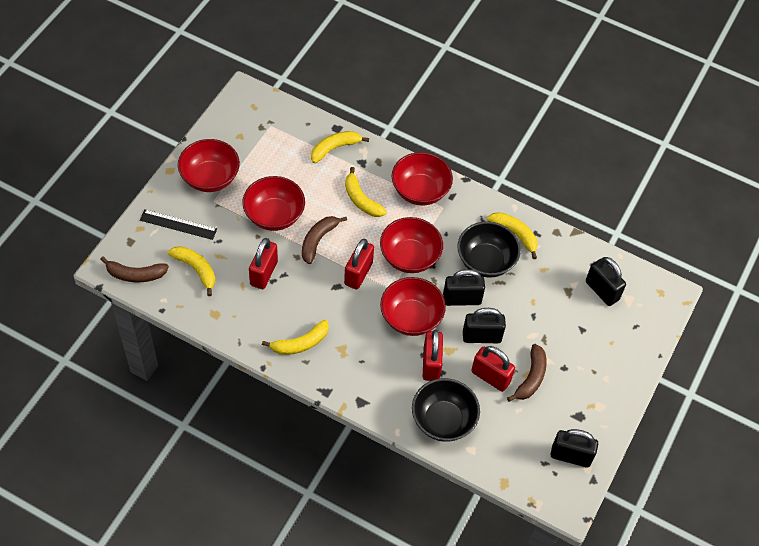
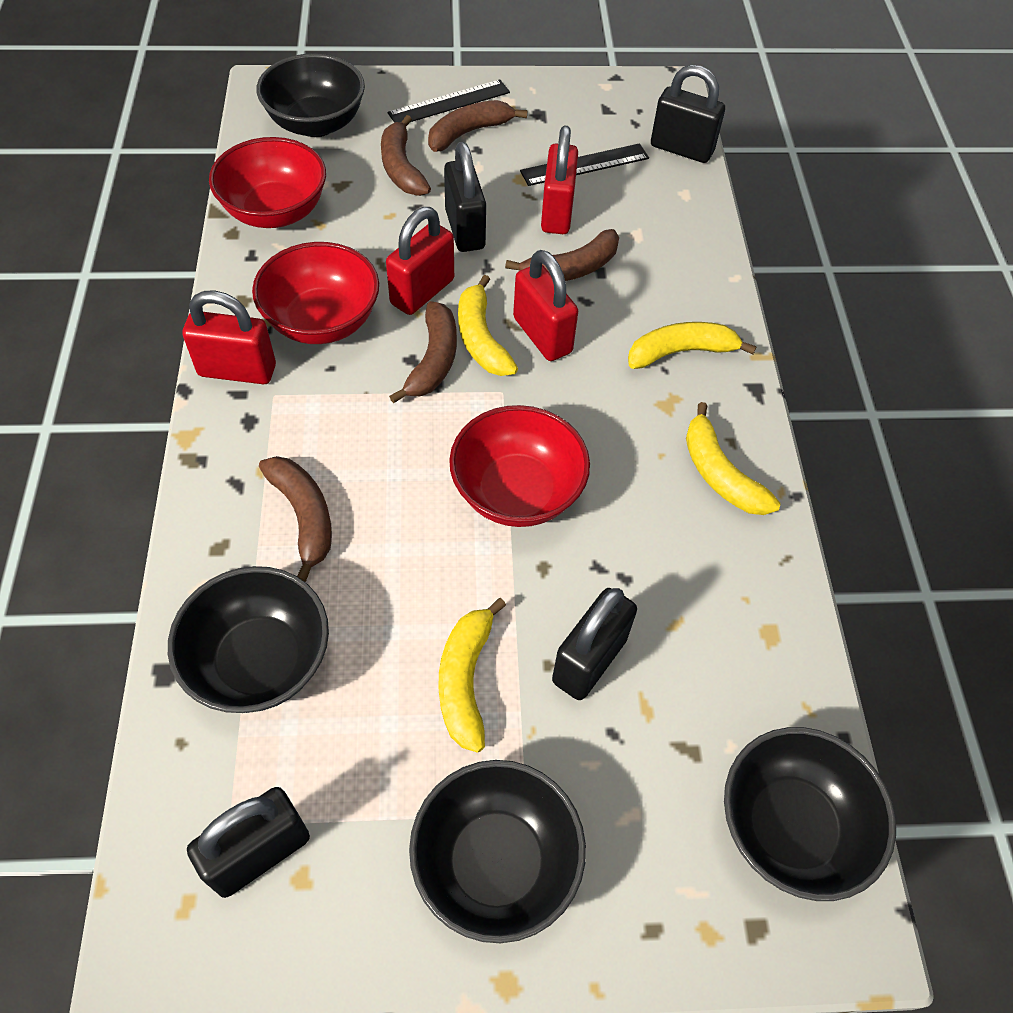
black bowl: [412,378,480,442] [457,221,521,277] = 2 -> [168,566,329,713] [256,53,365,137] [409,760,586,943] [724,727,896,901] = 4
black ruler: [140,209,217,240] = 1 -> [388,80,510,123] [520,143,649,186] = 2
brown banana: [100,256,169,282] [302,216,347,264] [507,344,547,402] = 3 -> [259,456,332,582] [381,115,431,196] [389,301,457,403] [428,100,527,152] [505,229,619,281] = 5
red bowl: [178,139,240,192] [242,176,305,231] [380,217,443,273] [380,277,446,336] [392,152,453,206] = 5 -> [209,137,326,228] [252,242,379,344] [449,405,590,527] = 3
yellow banana: [168,246,215,296] [262,320,329,355] [311,131,369,163] [345,167,387,217] [487,212,538,259] = 5 -> [439,598,506,753] [458,275,518,376] [628,322,757,369] [686,402,780,515] = 4

